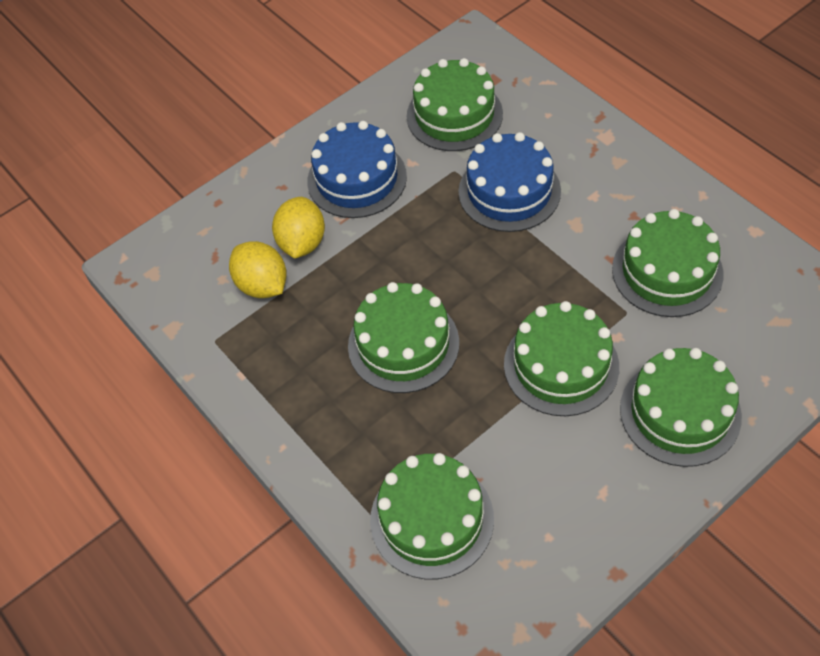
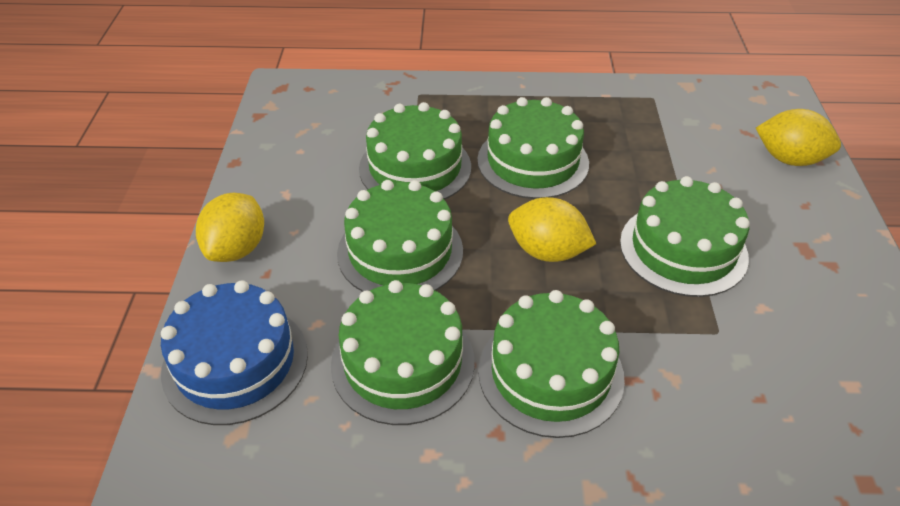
blue cake: [307,121,407,218] [458,132,561,232] = 2 -> [161,280,308,425] = 1
yellow lemon: [229,241,287,298] [272,197,325,259] = 2 -> [196,193,264,262] [508,197,596,262] [756,109,841,166] = 3

